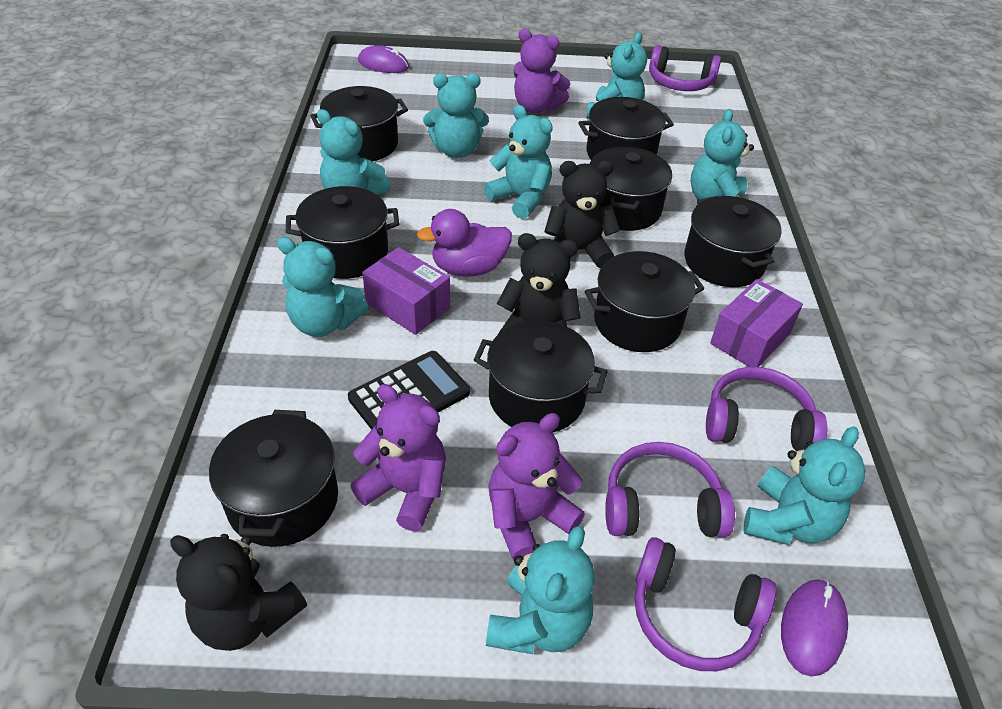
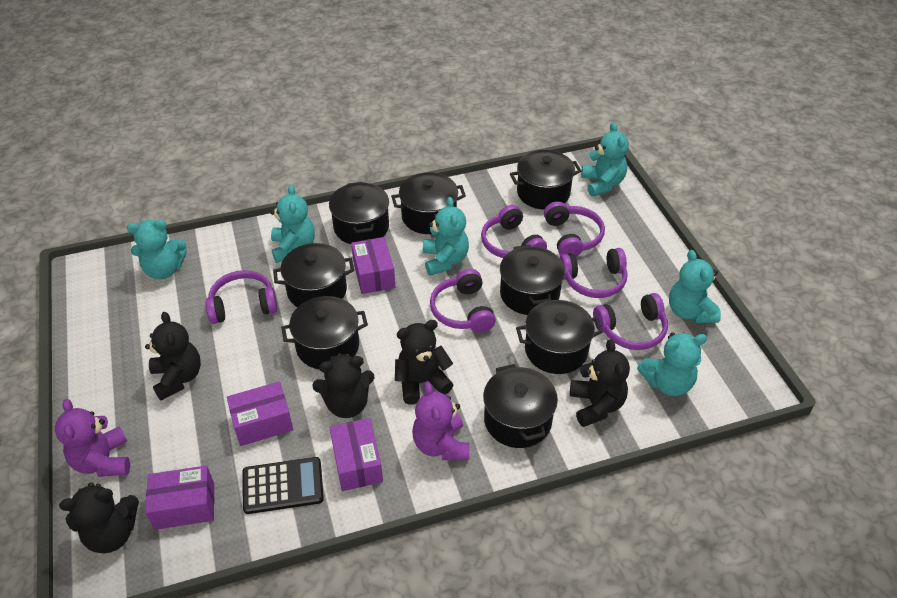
black teddy bear: [170,534,307,651] [497,233,581,334] [544,161,620,268] = 3 -> [59,483,139,553] [145,312,201,401] [312,353,375,418] [395,320,453,405] [570,339,630,427] = 5
purple box: [362,247,450,335] [710,279,803,367] = 2 -> [145,465,214,530] [227,381,293,446] [329,418,383,491] [351,237,395,294] = 4
purple duck: [417,209,512,277] = 1 -> none = 0
purple headphones: [605,442,735,538] [635,537,776,671] [649,45,721,91] [706,367,827,451] = 4 -> [206,270,277,324] [430,269,496,333] [481,205,547,258] [544,201,605,257] [560,248,628,298] [593,293,668,350] = 6
purple mouse: [358,45,409,73] [781,580,848,677] = 2 -> none = 0
purple teddy bear: [350,384,446,531] [488,413,585,560] [514,29,570,113] = 3 -> [55,399,130,477] [412,382,469,460] = 2
turquoise teddy bear: [277,237,368,337] [317,109,391,195] [423,73,489,158] [484,105,553,219] [486,526,595,654] [586,32,647,119] [690,109,754,200] [743,426,865,545] = 8 -> [127,220,187,279] [271,185,315,263] [423,197,469,276] [581,122,629,197] [637,332,707,396] [669,250,721,323] = 6

